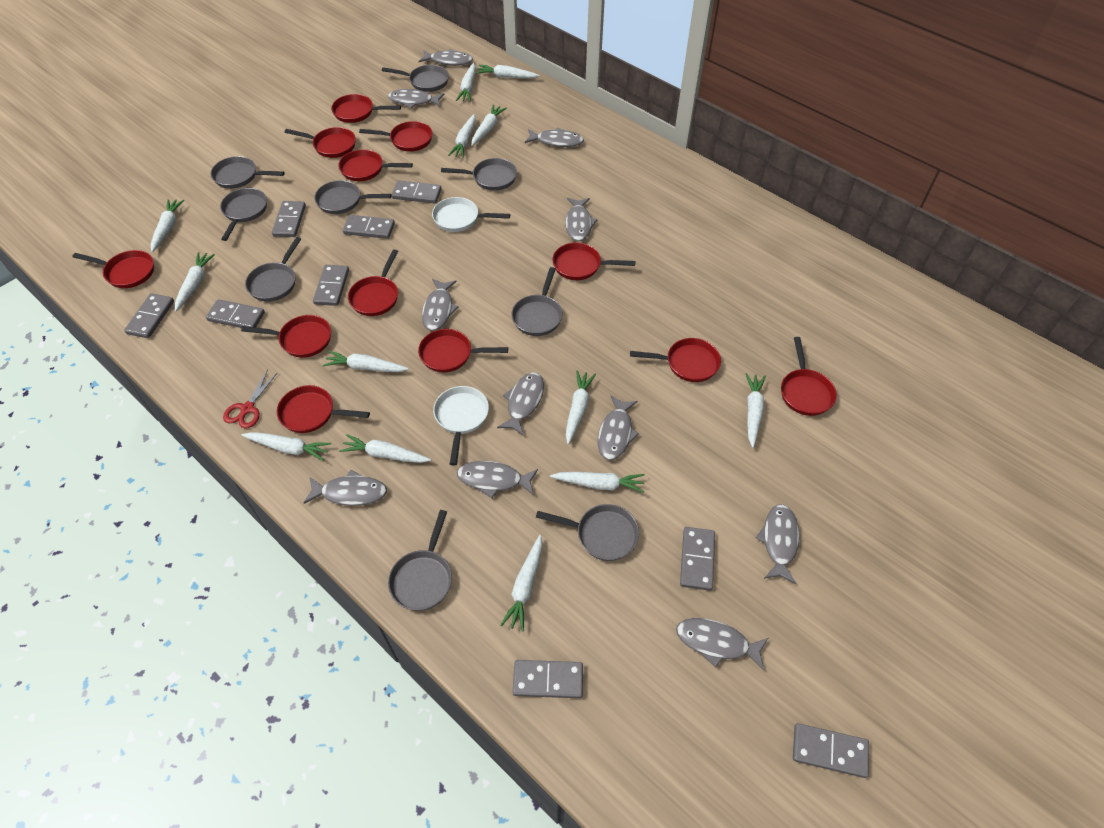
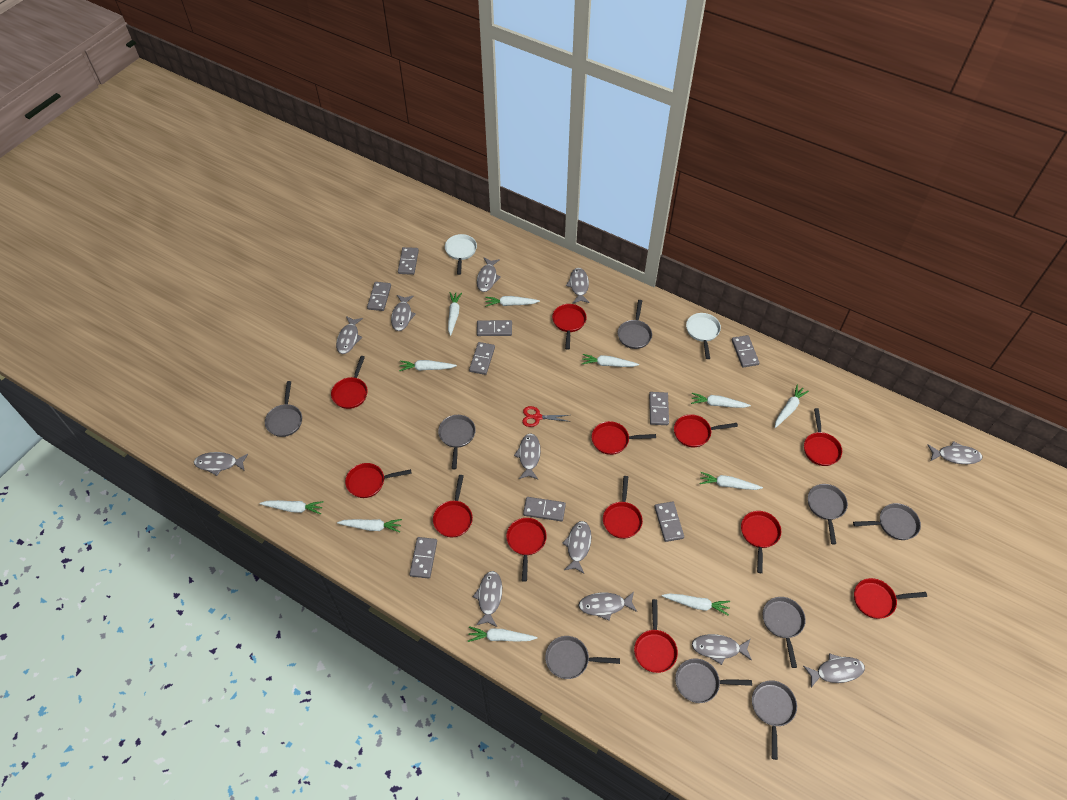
grey fish: [304,470,387,506] [388,89,444,109] [419,49,473,66] [422,279,459,331] [457,461,538,498] [497,373,544,436] [525,127,584,147] [565,198,598,242] [598,396,639,460] [676,618,768,671] [756,504,800,584] = 11 -> [194,452,248,476] [336,316,363,354] [391,295,416,331] [473,571,502,627] [477,258,501,292] [514,433,541,479] [562,521,591,573] [566,268,590,303] [578,592,637,621] [692,634,752,665] [803,653,865,687] [928,441,983,464] = 12
white carrot: [151,199,184,253] [175,252,215,312] [241,432,331,461] [323,351,409,372] [339,434,431,463] [448,114,476,158] [456,63,476,102] [471,104,507,146] [476,65,540,78] [500,535,542,632] [550,472,645,493] [566,370,596,445] [746,373,766,448] = 13 -> [260,500,324,514] [337,519,402,532] [399,360,457,371] [448,292,462,336] [468,626,537,642] [485,296,540,306] [582,354,639,367] [662,593,730,616] [691,393,751,408] [699,472,763,490] [775,385,809,428] = 11

